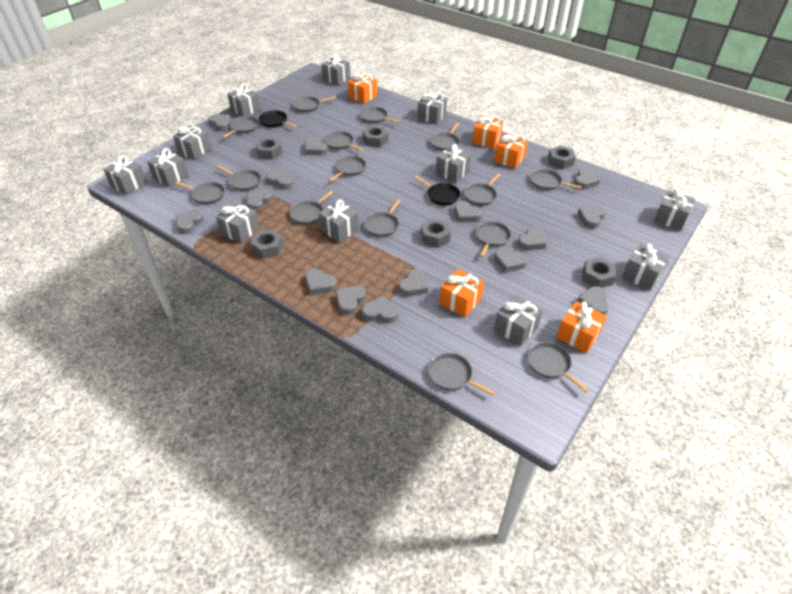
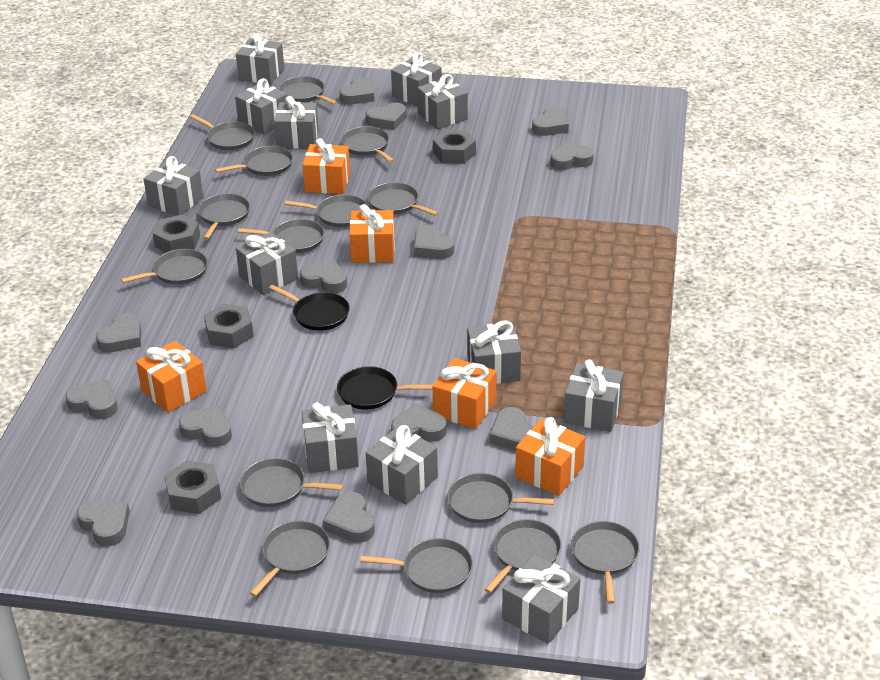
grey heart: [175,210,204,234] [208,114,231,131] [247,189,273,211] [266,170,293,190] [305,137,328,155] [305,269,337,295] [336,285,366,315] [362,296,397,324] [399,269,428,297] [454,201,482,222] [494,248,528,273] [518,226,546,251] [574,168,600,189] [577,205,606,229] [577,286,609,315] = 15 -> [66,379,118,419] [77,500,130,547] [96,314,141,352] [179,405,232,447] [300,259,347,293] [323,492,375,543] [339,77,374,104] [366,103,406,130] [391,403,447,442] [414,225,454,259] [489,407,534,451] [532,107,569,136] [550,142,594,170] = 13
grey nut: [250,229,284,259] [255,137,283,159] [362,126,388,147] [421,218,451,247] [548,146,576,169] [583,257,616,288] = 6 -> [153,215,200,253] [164,460,221,514] [204,304,254,348] [433,130,476,164] = 4

